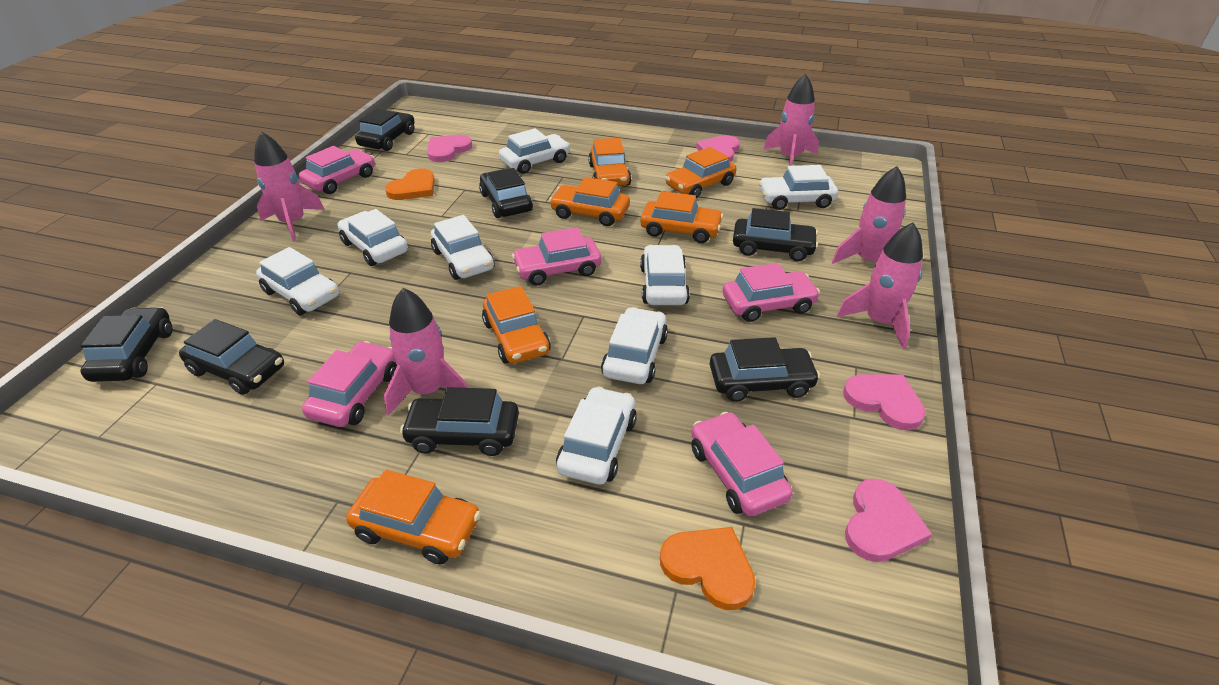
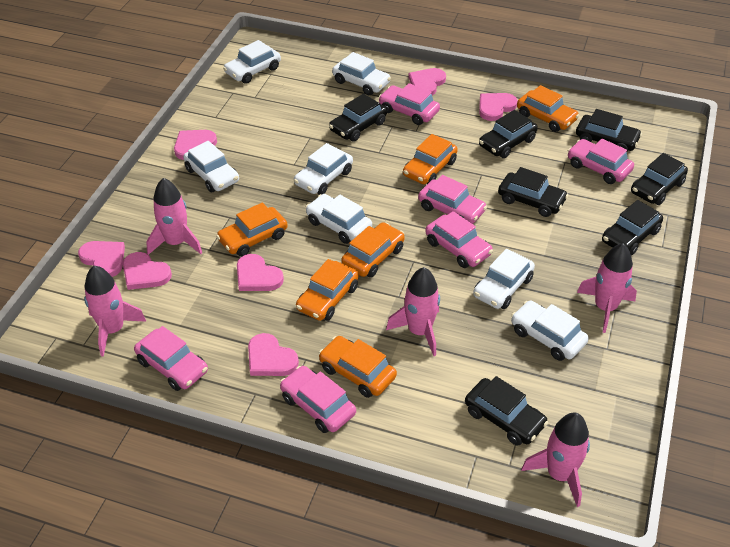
orange heart: [385,168,435,200] [660,527,756,610] = 2 -> none = 0
pink car: [299,146,375,194] [302,341,397,427] [512,227,602,285] [691,412,793,516] [723,263,820,322] = 5 -> [134,326,208,391] [280,366,356,433] [379,83,440,125] [418,175,487,224] [425,211,493,268] [568,139,634,184] = 6
pink heart: [427,135,472,162] [696,135,740,162] [843,375,926,430] [845,478,932,562] = 4 -> [78,241,125,277] [123,252,172,290] [174,130,217,160] [237,254,284,291] [248,333,299,376] [408,68,446,95] [479,93,518,121] = 7
white car: [256,247,339,315] [338,209,408,266] [431,215,495,280] [499,128,570,174] [556,387,637,485] [601,307,668,384] [640,245,690,305] [758,165,838,210] = 8 -> [183,141,239,192] [223,40,281,84] [294,143,353,195] [306,194,372,244] [332,52,391,95] [473,249,535,309] [511,300,589,361] = 7

